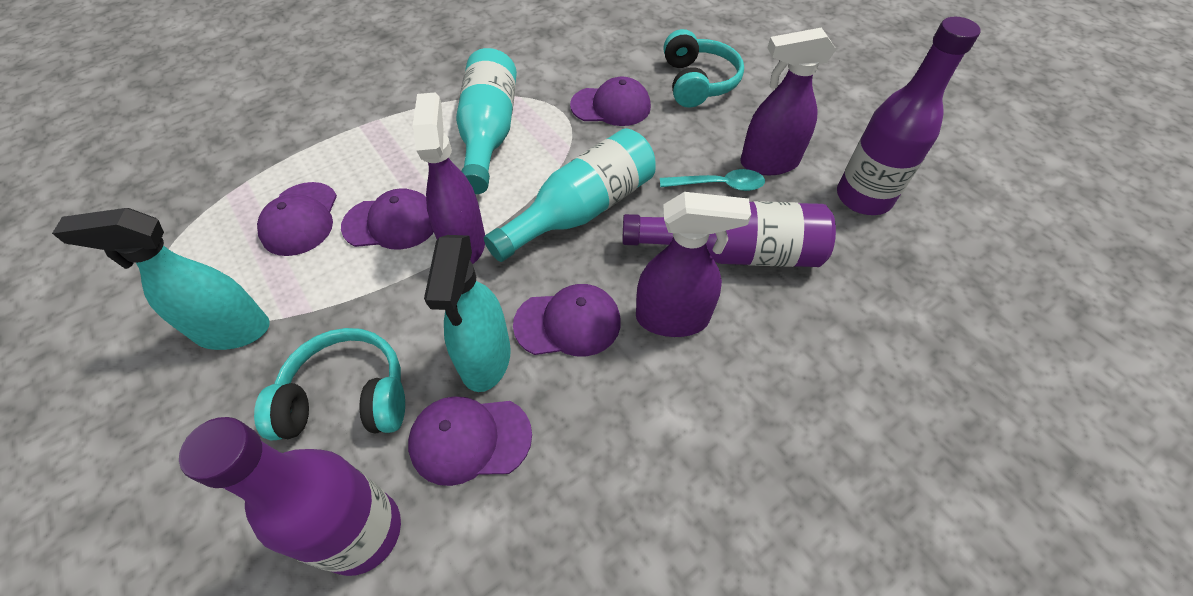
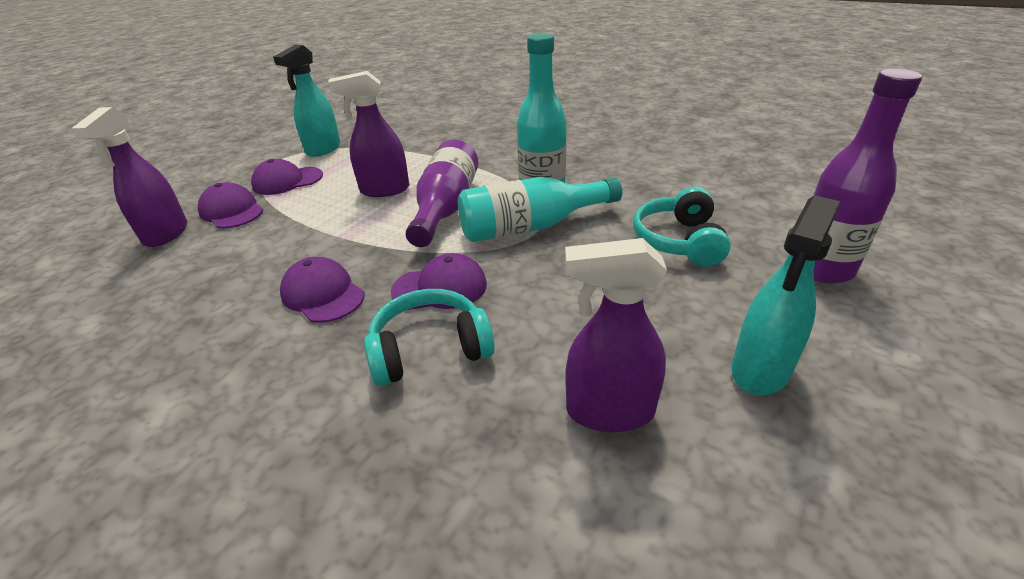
purple bottle: [179,417,401,576] [622,201,836,267] [837,17,981,215] = 3 -> [406,140,478,247] [814,68,922,284] = 2
purple cap: [257,182,337,256] [341,188,434,250] [408,397,532,486] [513,284,621,357] [570,76,651,126] = 5 -> [198,182,264,228] [251,159,323,195] [280,257,365,323] [390,253,487,310] = 4
turquoise spoon: [660,169,765,191] = 1 -> none = 0

